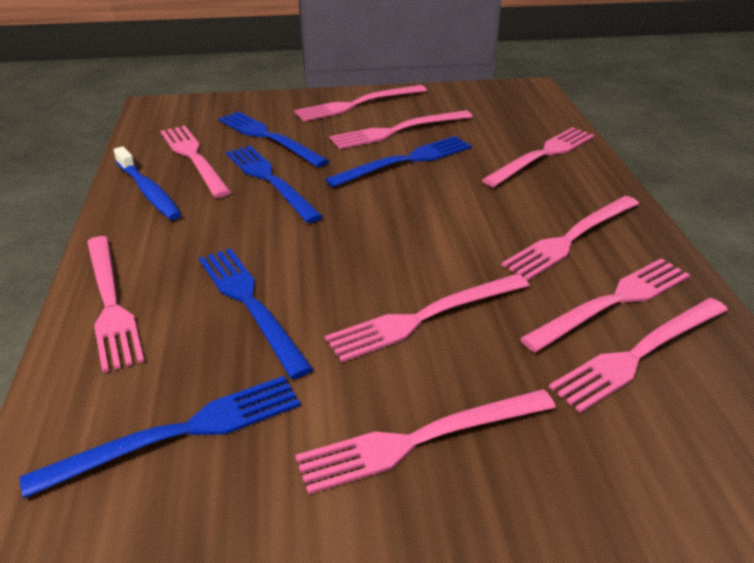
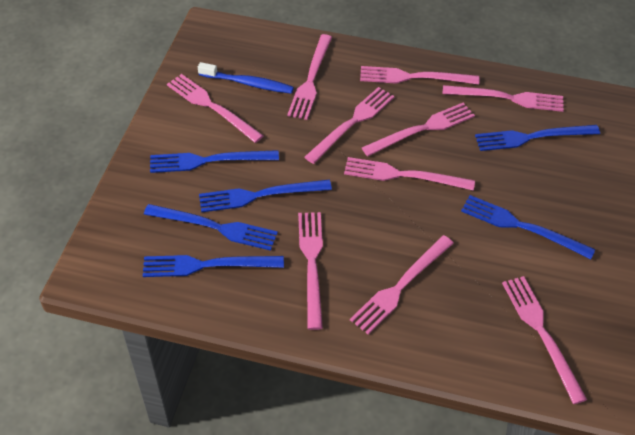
blue fork: [20,376,301,498] [199,248,313,379] [218,111,329,167] [226,146,323,223] [325,136,472,187] = 5 -> [143,255,284,277] [144,204,278,251] [150,150,279,173] [199,180,332,212] [461,195,595,259] [475,125,600,151] = 6

